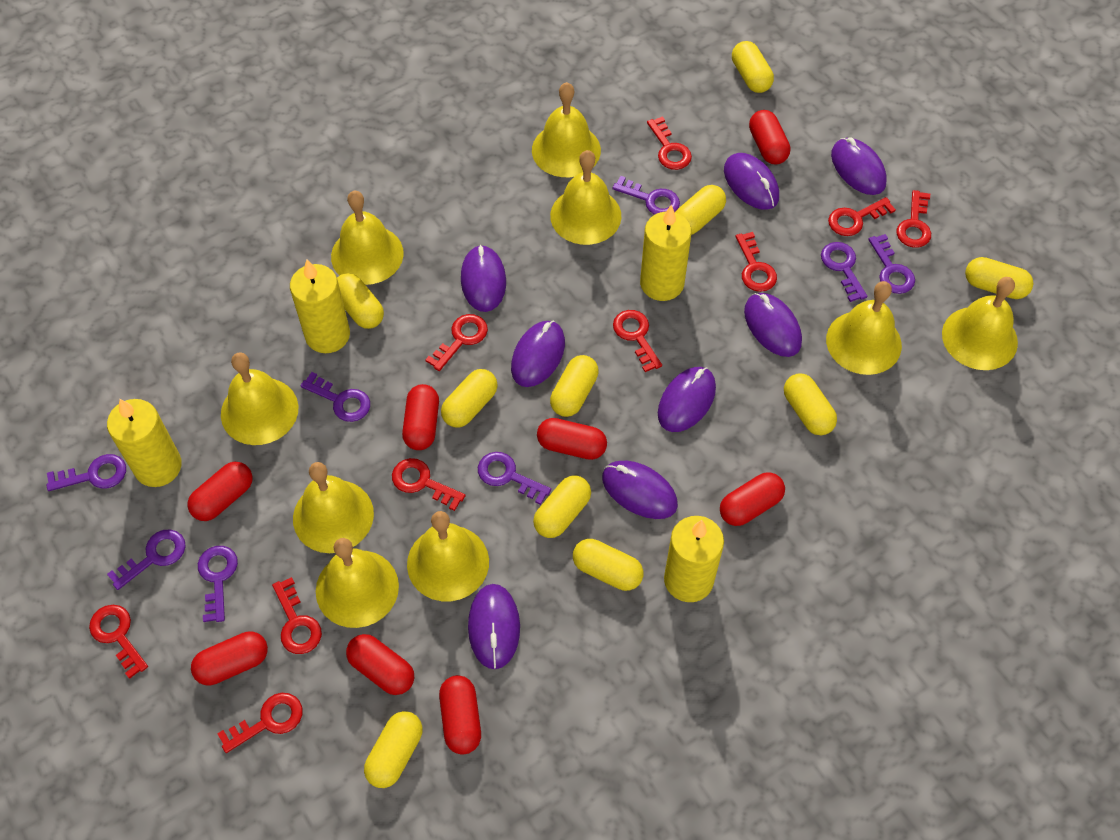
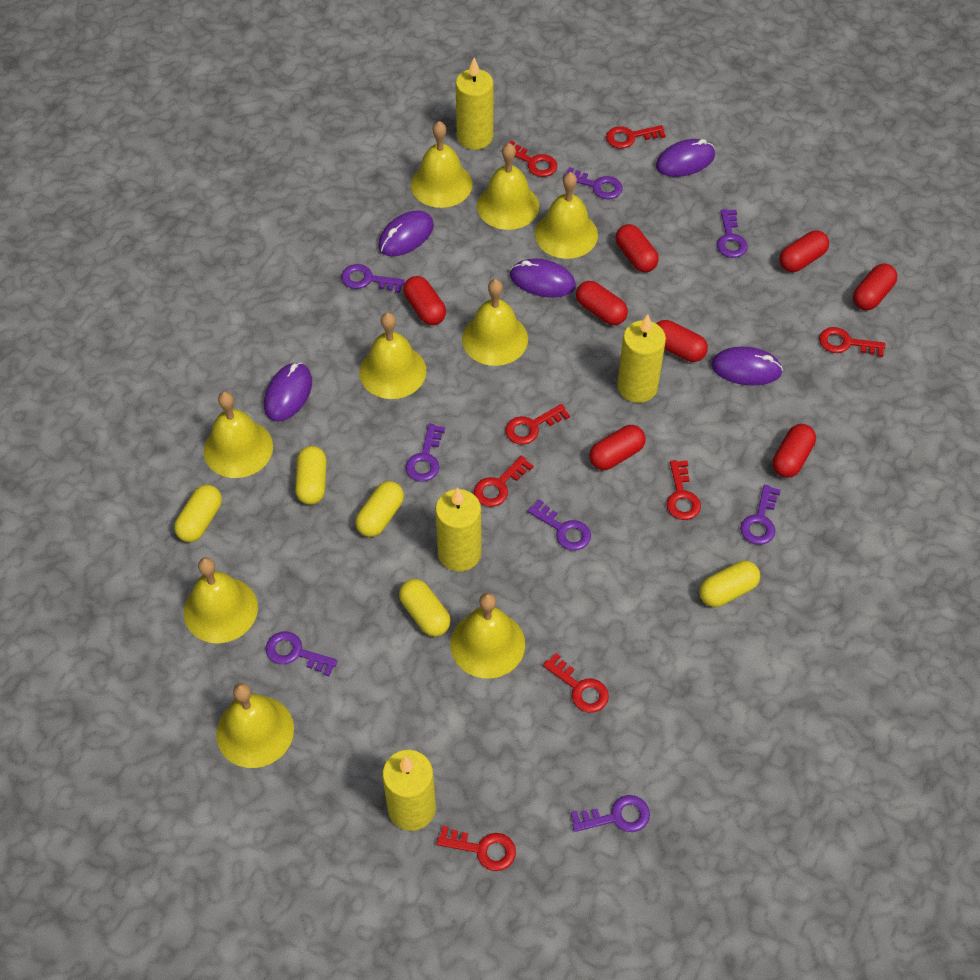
purple mouse: [461,245,506,312] [468,584,520,669] [511,321,565,387] [602,461,678,519] [658,367,716,432] [724,153,779,210] [744,293,802,357] [831,137,887,195] = 8 -> [264,362,312,421] [378,210,434,256] [510,259,576,298] [656,139,715,177] [711,347,783,386] = 5
red key: [89,605,148,679] [217,693,302,753] [272,577,322,654] [392,458,466,511] [425,314,488,371] [613,310,662,372] [647,116,692,170] [735,232,777,292] [828,197,896,236] [896,190,931,248] = 10 -> [436,826,516,871] [474,456,533,507] [502,141,557,177] [505,404,570,445] [543,653,609,713] [606,125,666,149] [666,460,701,520] [819,327,886,357] = 8
yellow capsule: [337,273,384,329] [364,711,423,788] [441,369,498,427] [533,476,591,538] [550,355,599,417] [573,539,643,591] [675,185,726,235] [732,41,774,93] [784,373,837,435] [965,257,1033,299] = 10 -> [174,485,222,542] [295,446,327,505] [355,481,404,537] [399,579,451,636] [699,561,760,607] = 5

